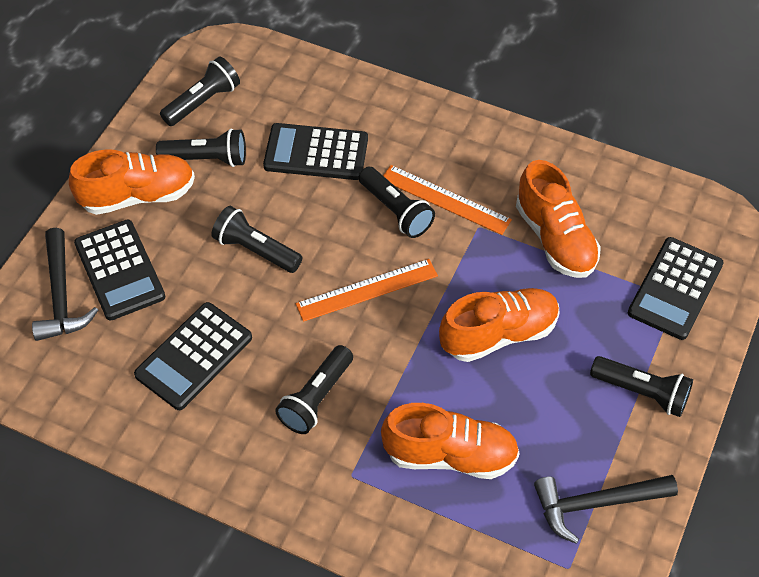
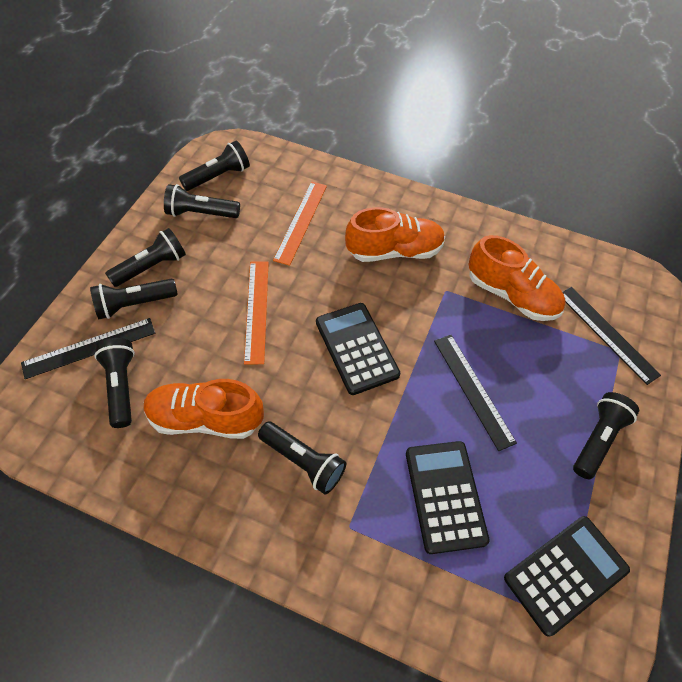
black calculator: [74,220,165,320] [134,302,252,410] [263,123,368,180] [628,237,724,340] = 4 -> [316,303,400,395] [406,441,490,554] [504,516,630,636] = 3
black flashlight: [156,128,246,167] [160,56,240,126] [211,206,302,273] [275,345,353,434] [359,167,435,238] [590,356,693,417] = 6 -> [90,279,178,319] [94,338,135,428] [105,228,186,287] [164,184,240,218] [179,141,250,191] [258,421,346,495] [573,392,639,479] = 7
black hammer: [32,228,98,341] [534,475,678,544] = 2 -> none = 0
black ruler: none = 0 -> [21,318,155,379] [434,335,517,451] [562,287,661,385] = 3
orange shoe: [69,149,195,215] [381,403,520,479] [439,288,560,362] [516,160,601,278] = 4 -> [144,379,264,439] [345,207,445,262] [469,235,565,321] = 3

